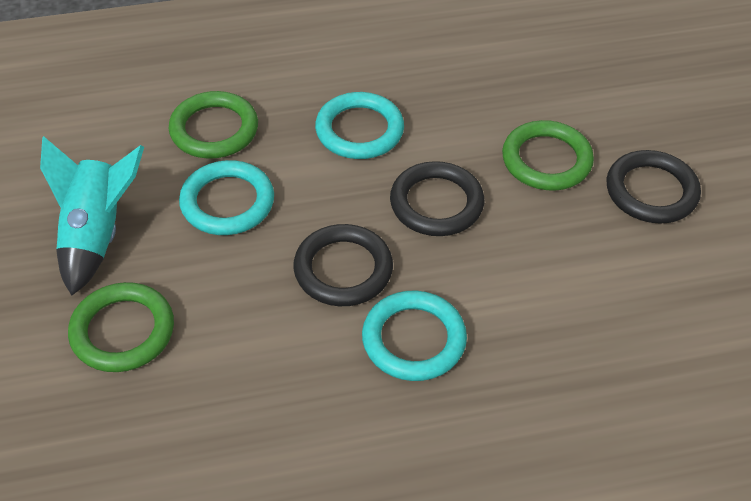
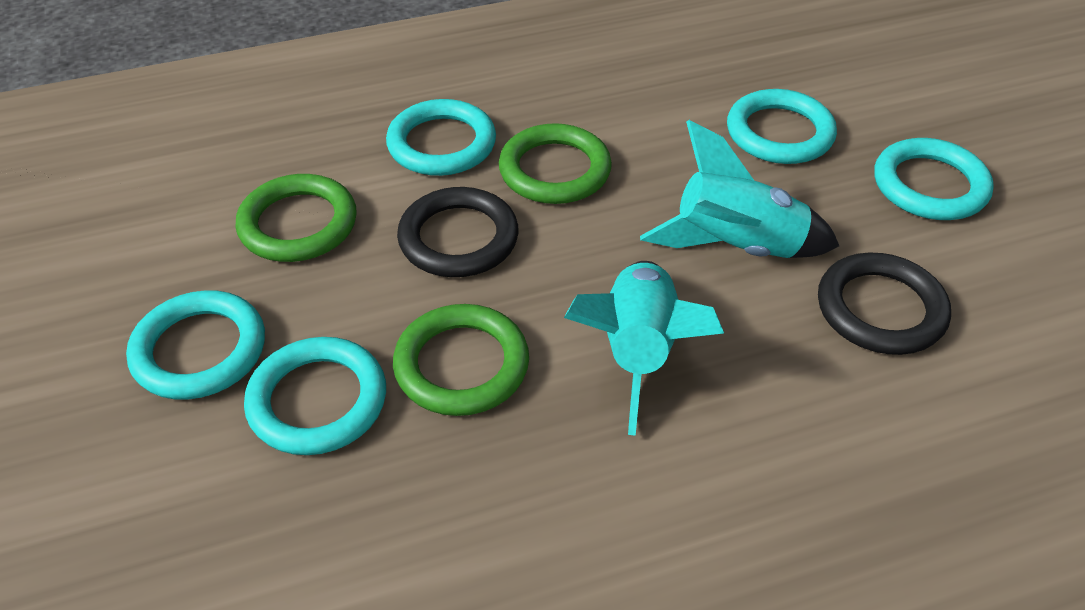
black ring: [293,224,393,306] [390,161,484,236] [607,150,701,224] = 3 -> [397,187,518,277] [818,253,951,355] = 2
turquoise ring: [179,160,274,235] [315,92,404,159] [362,291,467,381] = 3 -> [126,290,265,400] [244,337,386,455] [386,99,496,176] [727,89,837,164] [874,138,994,220] = 5
turquoise rocket: [40,136,144,296] = 1 -> [564,261,724,436] [640,120,839,258] = 2

